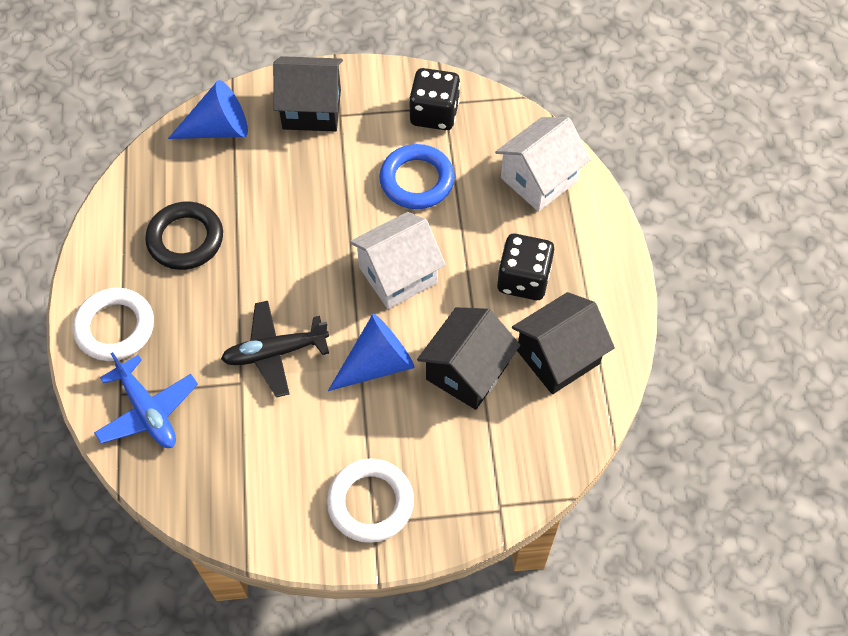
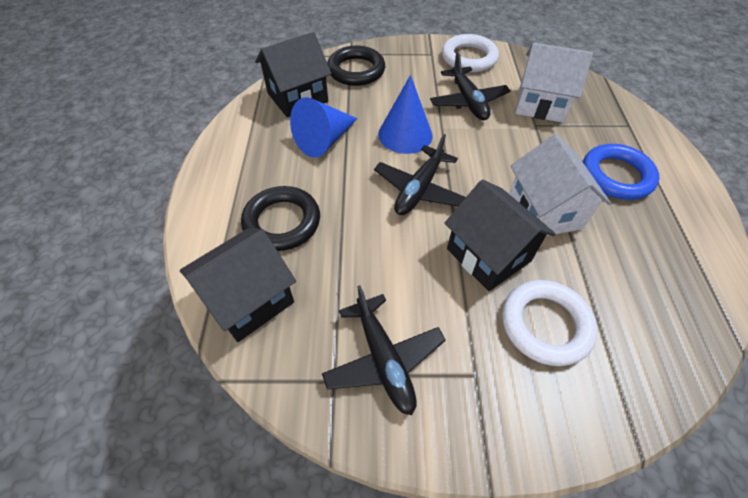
black dice: [409,68,460,130] [497,234,554,300] = 2 -> none = 0
black plane: [221,301,329,397] = 1 -> [322,285,446,415] [374,134,466,215] [430,52,511,120] = 3
black ring: [145,201,223,270] = 1 -> [241,186,320,251] [327,46,385,86] = 2
blue plane: [94,352,198,448] = 1 -> none = 0

